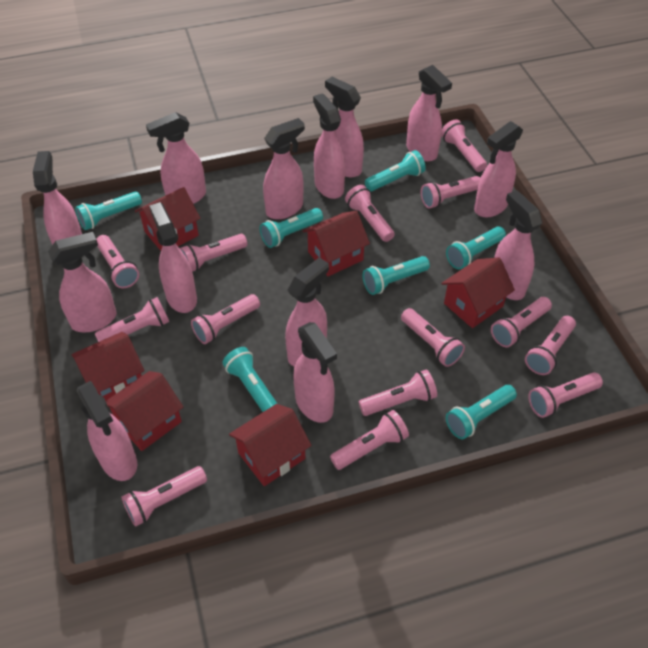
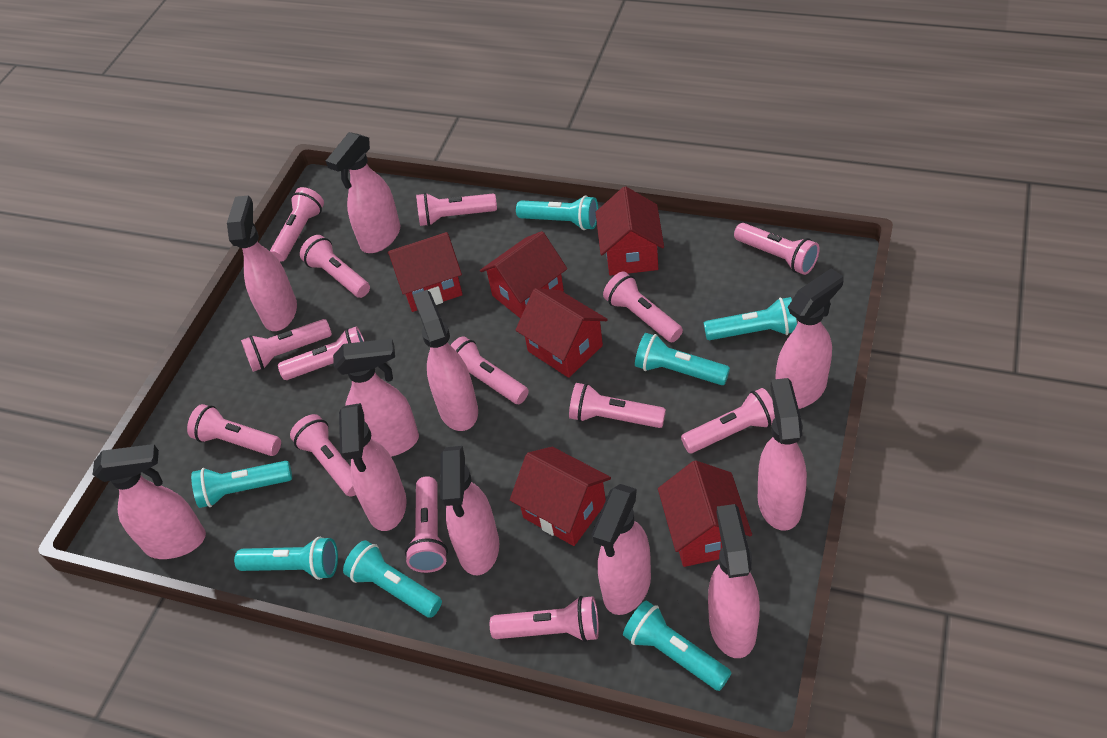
pink spray bottle: [33,151,82,245] [48,232,117,332] [76,381,137,481] [146,112,206,204] [149,202,197,313] [263,118,305,219] [285,257,329,367] [293,322,337,423] [313,93,345,199] [325,77,364,177] [406,65,452,162] [474,121,523,217] [494,190,542,300] = 13 -> [93,444,206,559] [227,195,297,331] [326,132,400,253] [333,339,419,457] [339,403,407,531] [413,290,478,431] [440,446,499,575] [591,484,651,615] [708,504,760,658] [758,378,807,531] [775,268,843,409] = 11

